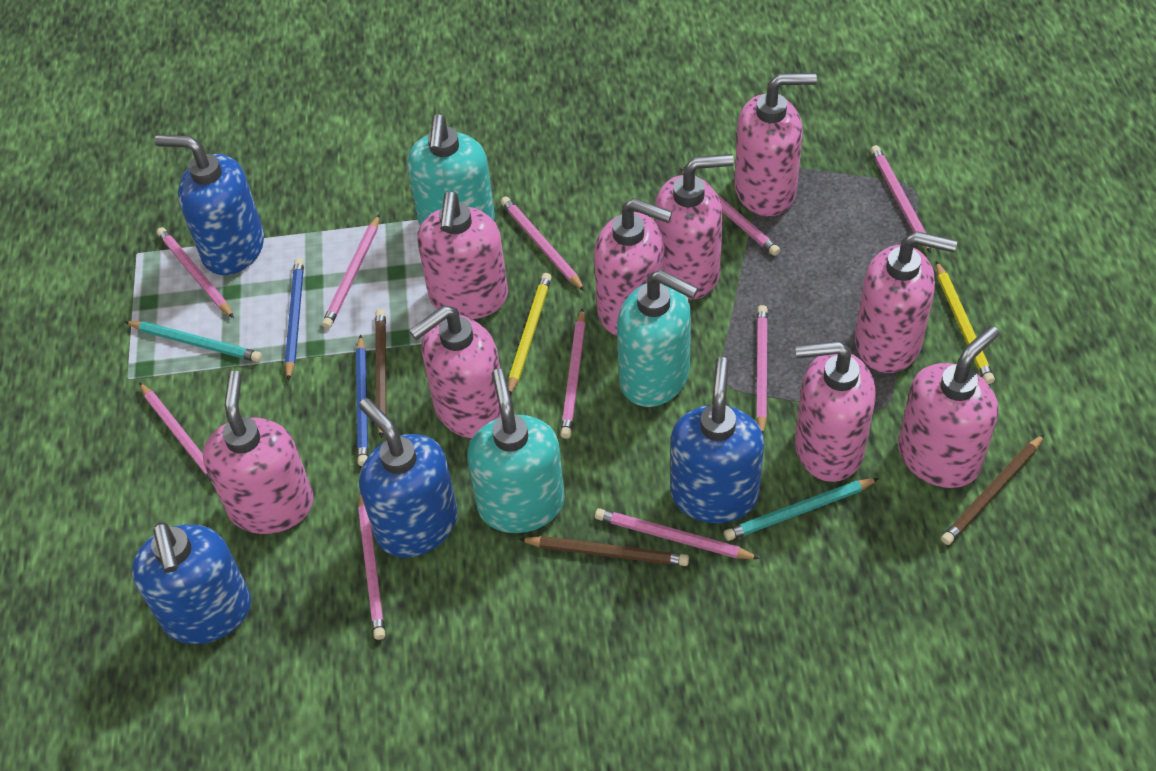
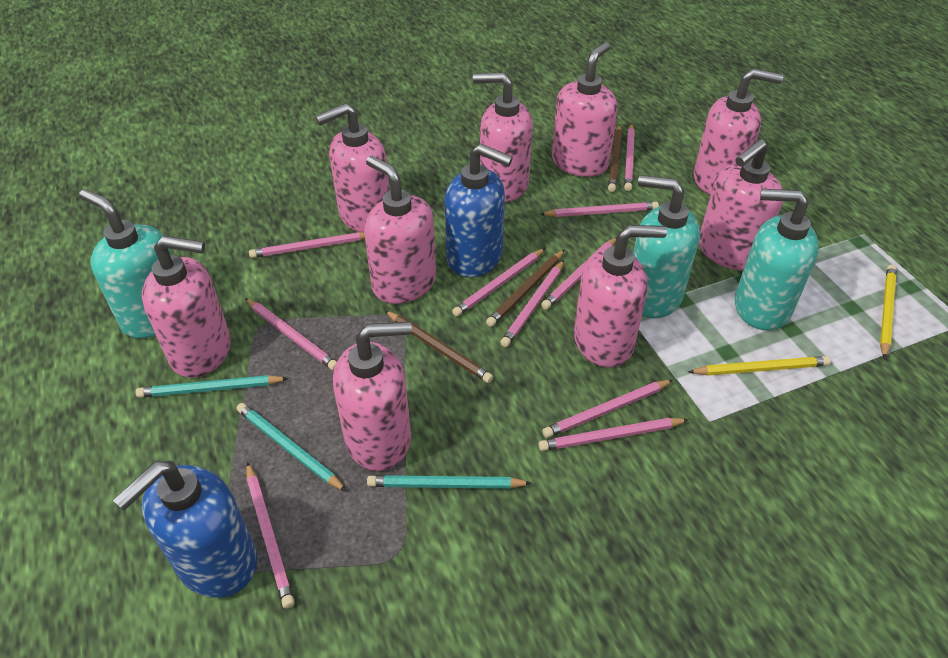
blue pencil: [285,258,304,381] [356,334,369,466] = 2 -> none = 0
blue soap dispenser: [132,522,251,644] [154,135,264,275] [359,398,458,558] [670,357,764,523] = 4 -> [113,461,257,598] [445,144,513,278] = 2
turquoise pencil: [124,321,262,362] [724,478,879,541] = 2 -> [136,375,289,398] [237,403,347,492] [367,475,532,489] = 3

